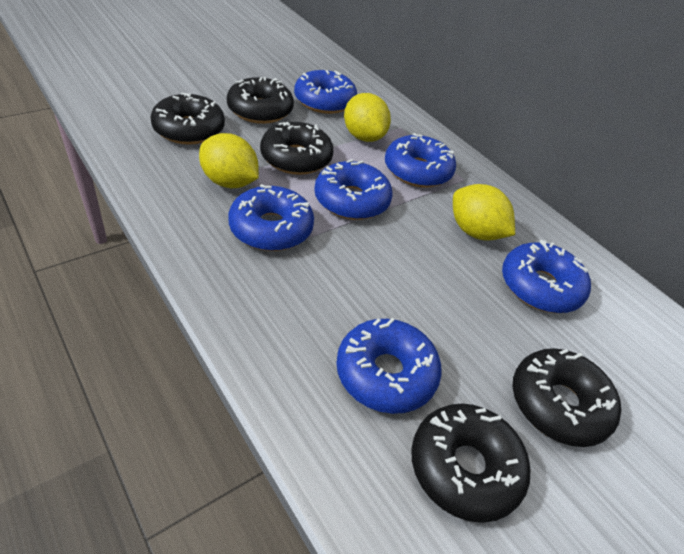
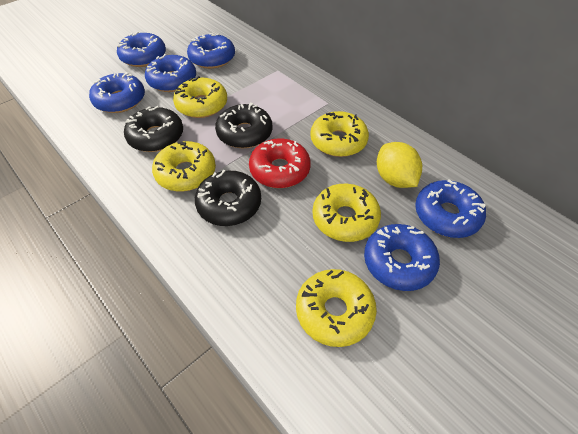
black donut: [150,93,225,145] [227,77,294,124] [260,122,333,175] [411,403,530,523] [513,348,621,447] = 5 -> [124,106,183,152] [195,170,261,226] [215,103,273,148] = 3
red donut: none = 0 -> [249,138,311,188] = 1
yellow donut: none = 0 -> [152,141,216,192] [173,76,227,118] [296,269,377,347] [310,111,369,157] [312,184,381,242] = 5
yellow lemon: [199,133,259,188] [344,93,391,142] [453,184,515,241] = 3 -> [377,142,422,188] = 1

